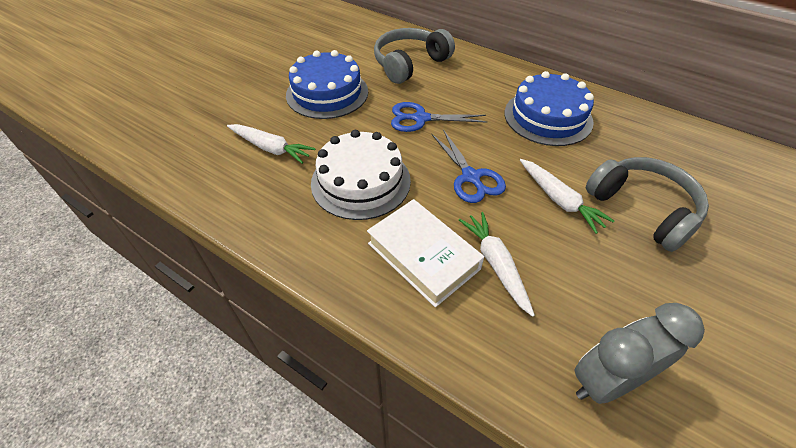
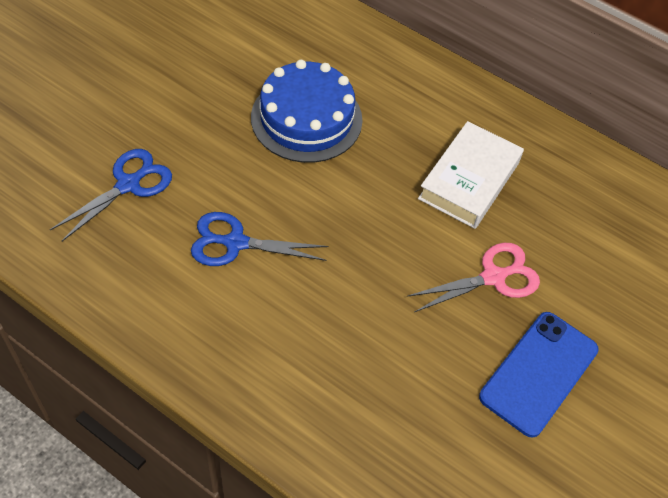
blue cake: [286,50,368,119] [505,71,594,146] = 2 -> [251,60,363,163] = 1
blue phone: none = 0 -> [479,312,599,438] = 1
grey clock: [574,303,705,404] = 1 -> none = 0
grey headphones: [374,28,455,84] [586,157,709,252] = 2 -> none = 0
pink scissors: none = 0 -> [407,243,540,312] = 1
white cake: [311,130,411,220] = 1 -> none = 0
white carrot: [227,124,316,164] [459,212,535,317] [520,159,614,234] = 3 -> none = 0

